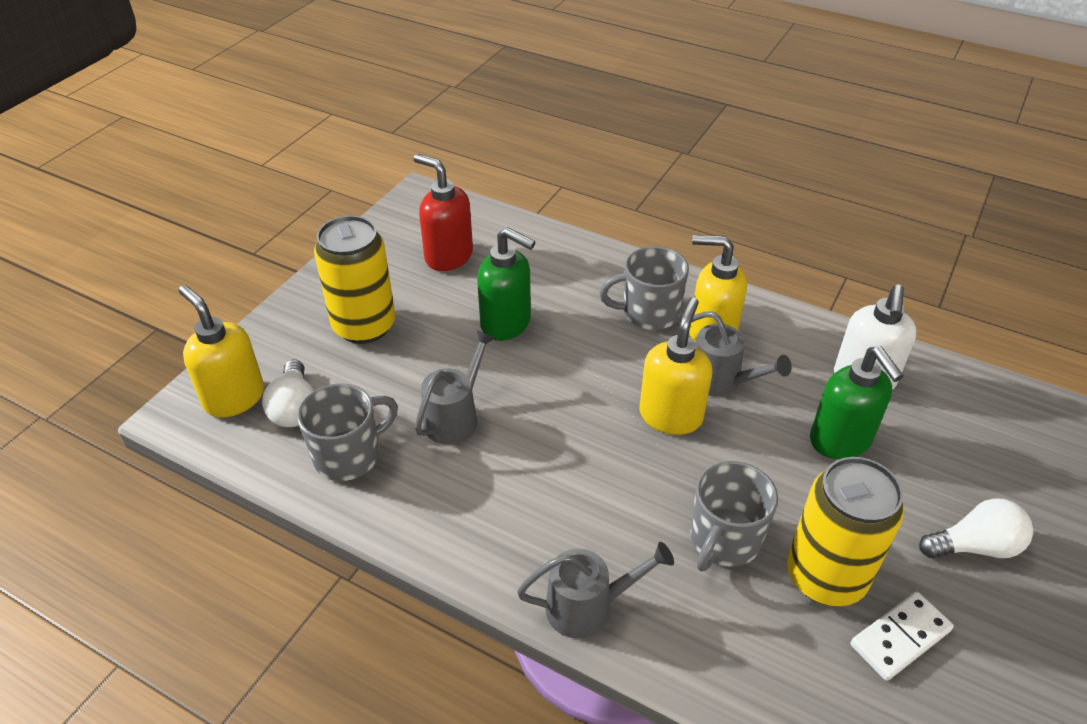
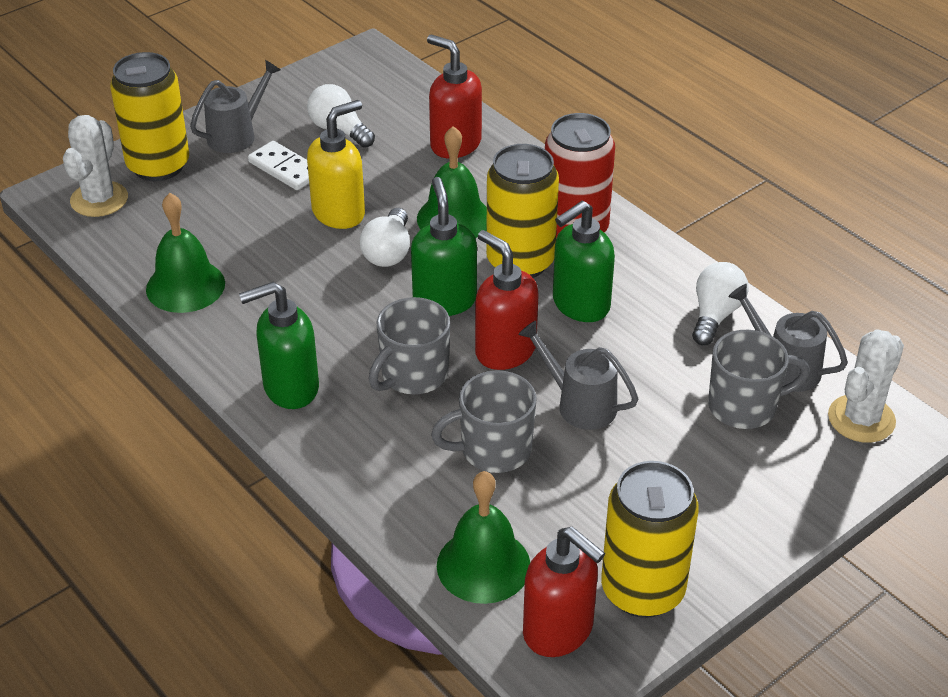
green bell: none = 0 -> [146,193,225,313] [417,126,487,238] [437,471,530,604] = 3
green soap dispenser: [477,227,535,341] [810,346,904,459] = 2 -> [239,282,319,409] [411,177,477,316] [553,201,615,322] = 3
red can: none = 0 -> [545,113,615,239] = 1
red soap dispenser: [413,154,473,271] = 1 -> [427,34,482,158] [475,230,539,370] [523,527,605,657] = 3
white cactus: none = 0 -> [63,115,128,217] [828,329,904,443] = 2
white light bulb: [262,359,314,427] [919,498,1033,558] = 2 -> [307,84,375,148] [360,208,410,267] [692,262,749,345] = 3
white soap dispenser: [834,285,917,390] = 1 -> none = 0
yellow can: [314,216,395,344] [787,457,904,606] = 2 -> [110,52,189,181] [486,144,559,278] [601,461,699,618] = 3
yellow soap dispenser: [179,285,264,418] [639,297,712,435] [689,235,747,343] = 3 -> [307,100,365,229] = 1

